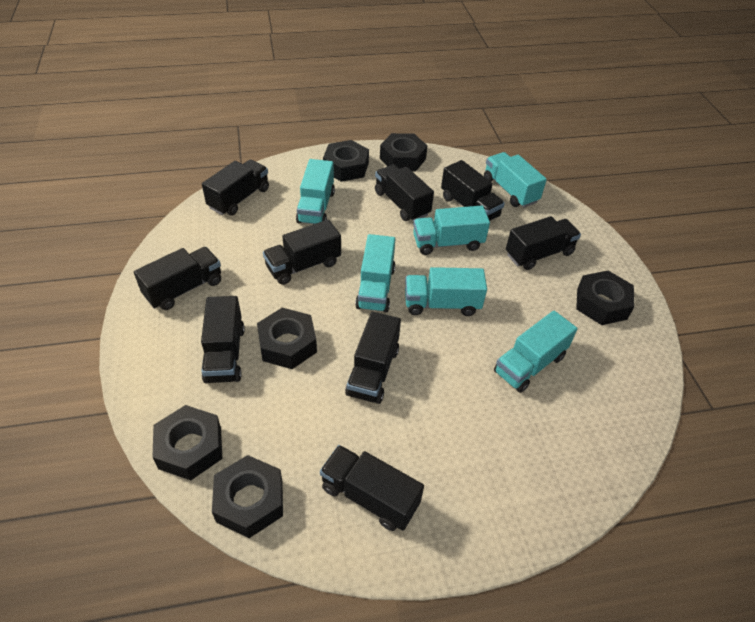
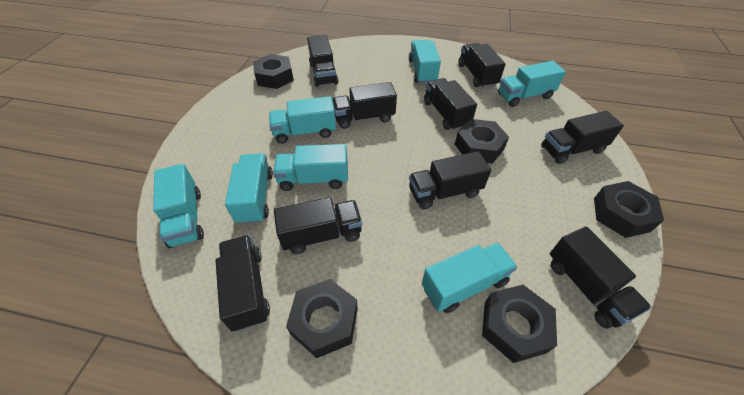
black nut: [152,405,222,480] [212,455,283,538] [257,308,317,369] [323,140,369,182] [380,133,428,171] [576,271,635,325] = 6 -> [253,54,294,89] [286,279,358,358] [455,119,509,164] [482,285,557,363] [594,181,664,238] = 5
turquoise truck: [296,159,335,224] [355,234,395,312] [405,267,487,316] [413,206,490,255] [484,152,547,208] [494,311,578,393] = 6 -> [153,164,204,248] [225,153,273,224] [269,96,336,144] [273,144,348,191] [409,40,441,84] [422,242,517,313] [498,61,566,107] = 7

